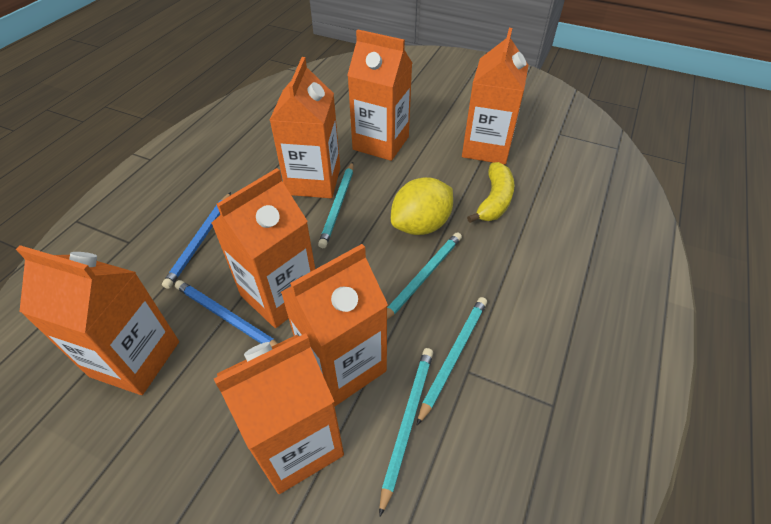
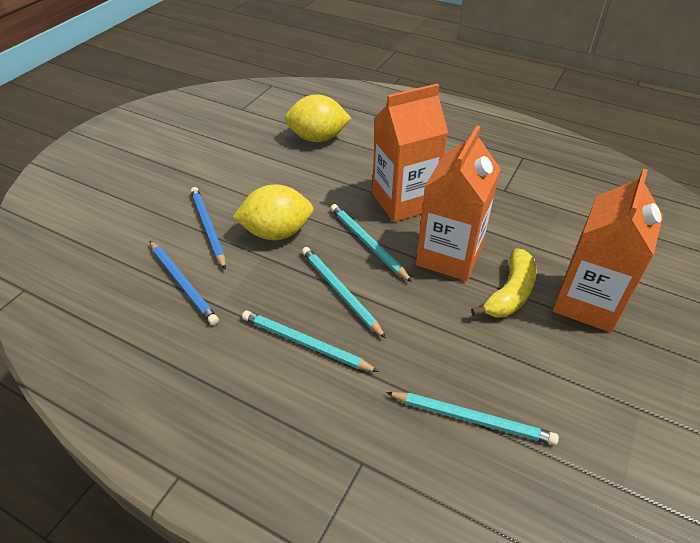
orange carton: [16,245,179,395] [211,168,315,328] [214,333,344,494] [270,57,340,198] [281,244,388,406] [347,30,412,161] [462,28,528,165] = 7 -> [372,83,448,222] [416,125,500,281] [553,169,663,332] = 3
yellow lemon: [391,177,453,235] = 1 -> [233,184,314,240] [284,94,351,142] = 2

